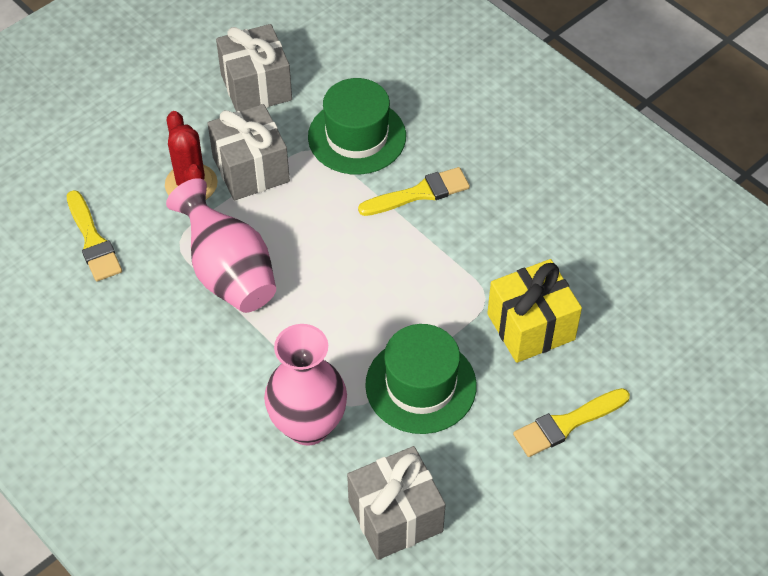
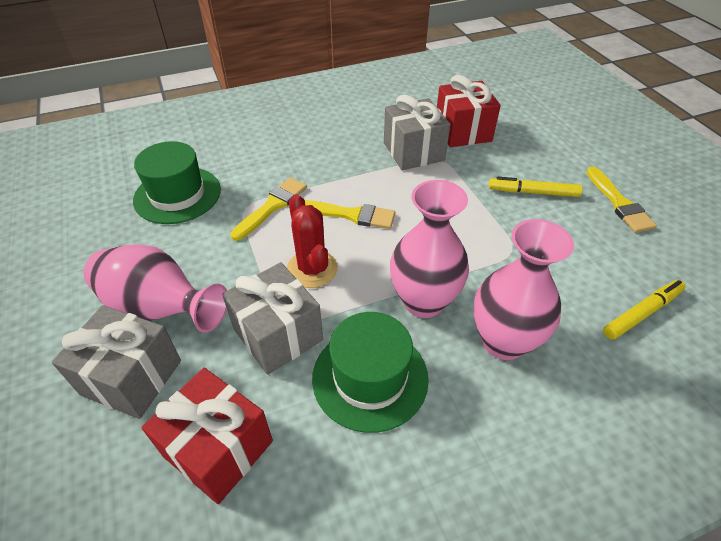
pink vase: [166,178,276,313] [264,324,347,446] = 2 -> [83,244,227,333] [390,180,469,318] [474,219,574,360] = 3
red gift: none = 0 -> [141,368,273,504] [437,75,501,147] = 2
yellow gift: [487,259,582,363] = 1 -> none = 0
yellow marker: none = 0 -> [489,177,583,197] [603,280,686,340] = 2

